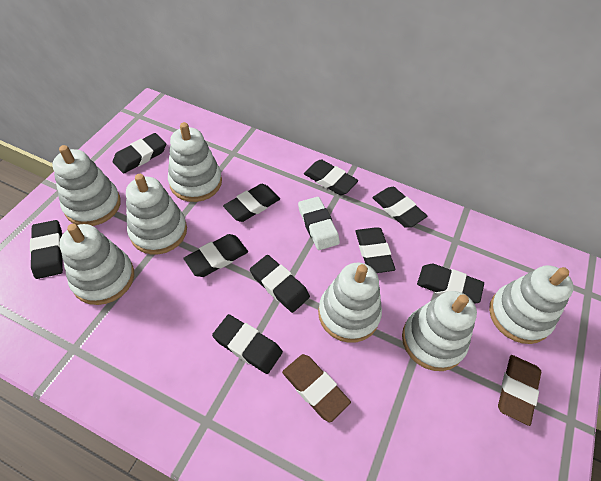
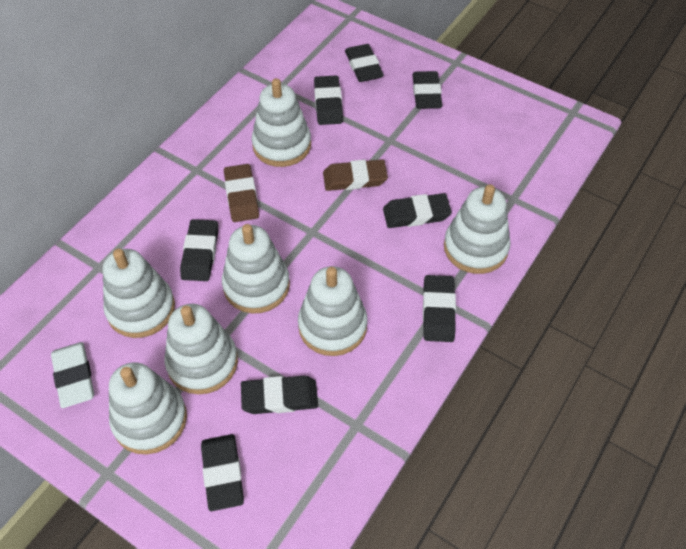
black eraser: [30,220,63,279] [113,133,166,174] [183,234,248,277] [212,314,283,374] [223,184,280,222] [250,255,310,313] [304,159,358,195] [355,227,395,273] [372,187,427,228] [417,264,484,304] = 10 -> [180,219,218,281] [201,434,244,511] [241,376,318,414] [314,76,343,125] [345,44,384,82] [383,193,452,228] [412,71,442,109] [423,275,456,342] = 8

